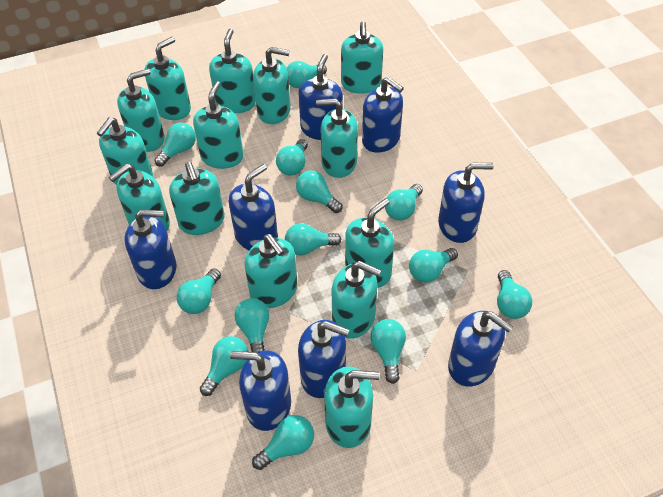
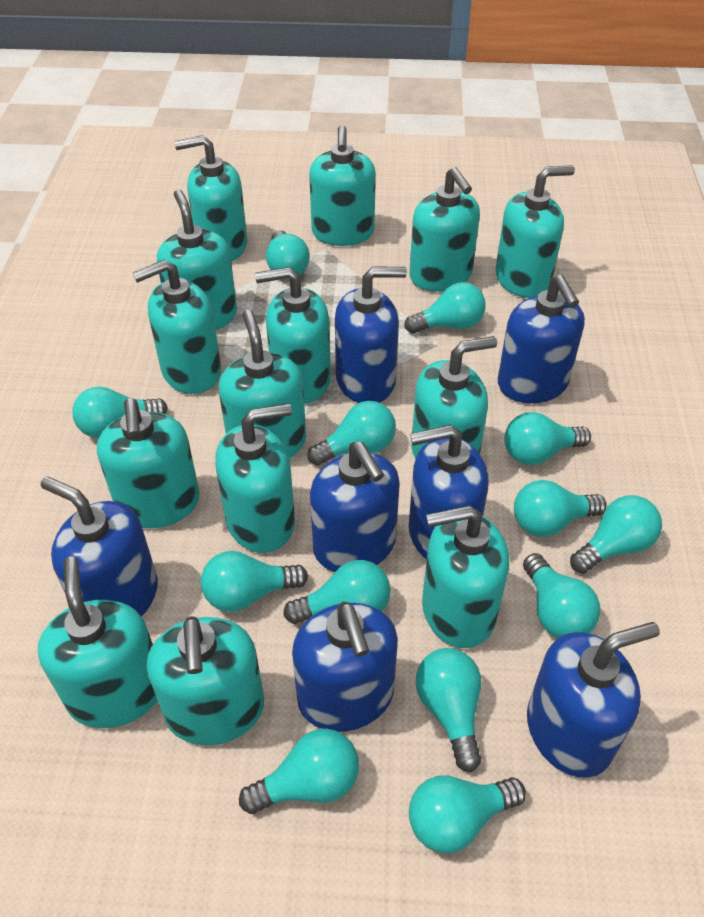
blue soap dispenser: [125,209,176,289] [229,164,278,250] [230,350,291,431] [298,54,343,140] [298,320,350,398] [362,77,404,153] [438,163,494,243] [448,311,513,386] = 8 -> [40,476,158,617] [292,602,398,732] [310,441,400,572] [335,267,407,403] [409,425,488,559] [498,275,585,403] [527,622,660,778] = 7

